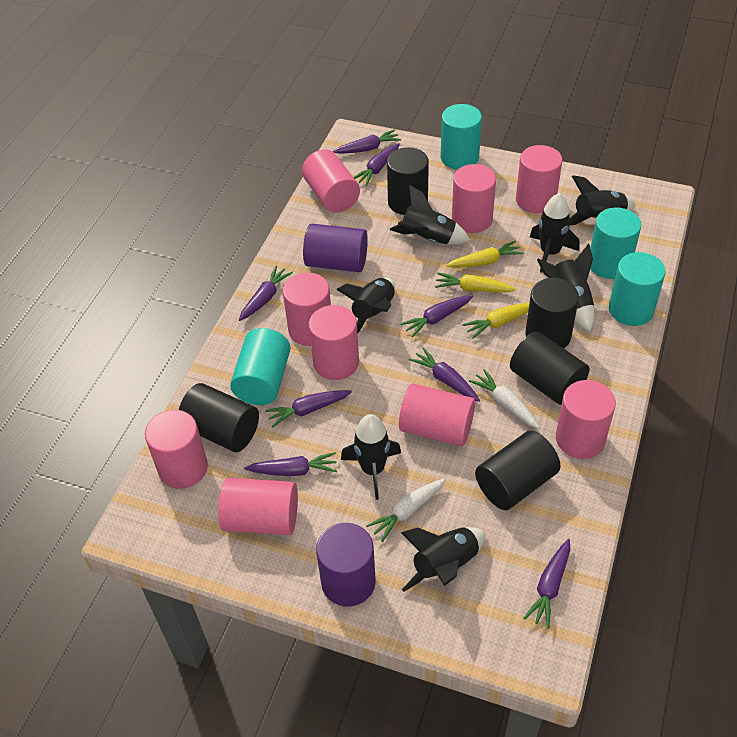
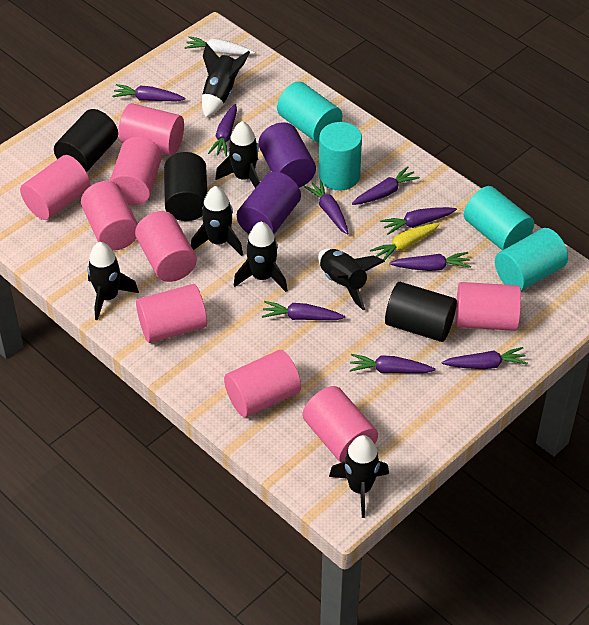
black cylinder: [179,383,259,452] [387,147,429,215] [475,431,561,510] [510,331,589,405] [525,278,579,348] = 5 -> [54,109,118,172] [164,152,207,221] [385,282,457,342] = 3
purple carrot: [239,265,293,321] [244,452,337,476] [265,390,352,427] [333,129,401,154] [353,143,400,186] [400,295,473,338] [409,347,480,402] [523,539,570,629] = 8 -> [112,84,186,101] [208,104,237,157] [262,301,345,320] [303,179,349,235] [350,354,435,373] [352,166,420,205] [380,207,457,235] [389,252,471,271] [442,347,528,369] = 9
white carrot: [366,478,446,542] [469,369,540,429] = 2 -> [184,36,255,55] = 1
yellow carrot: [435,273,516,292] [446,240,523,268] [462,302,530,339] = 3 -> [370,223,440,261] = 1

